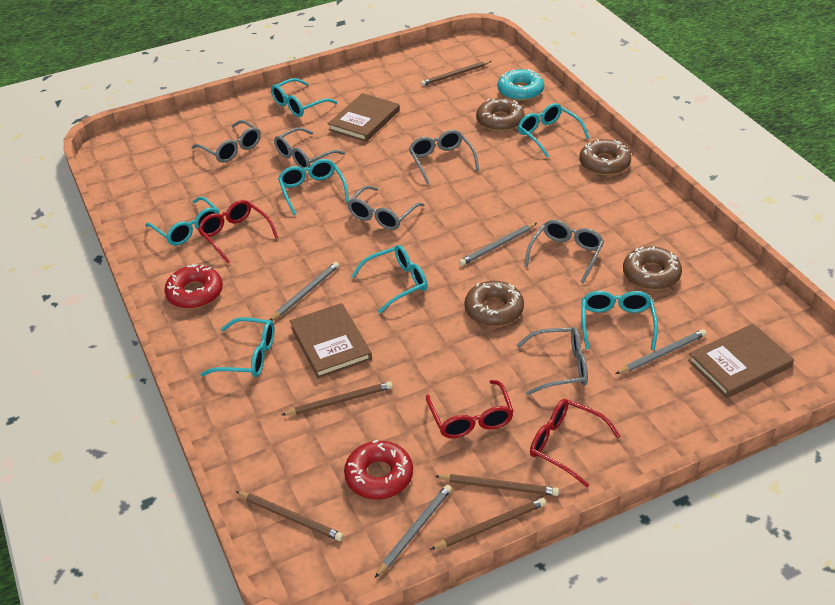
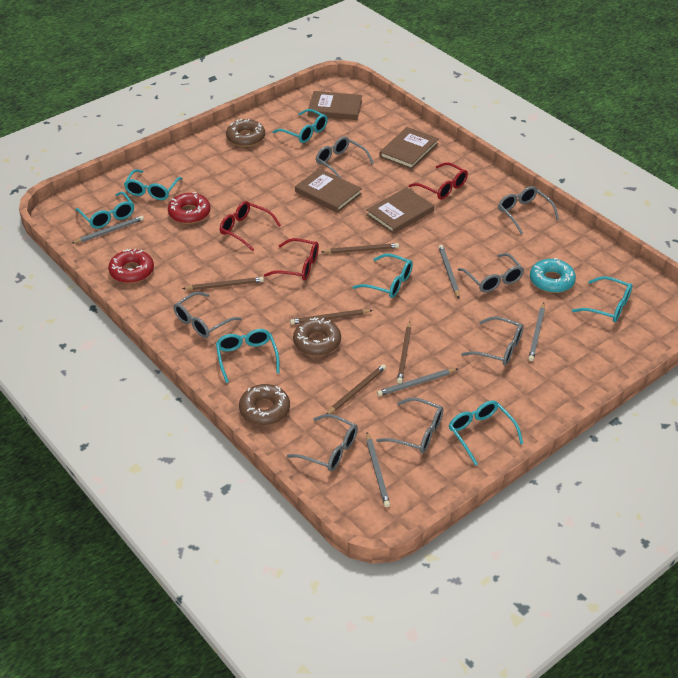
brown book: [290,303,372,379] [328,93,400,142] [688,324,794,398] = 3 -> [295,168,362,213] [308,91,362,120] [366,187,434,234] [380,127,439,169] = 4
brown donut: [464,281,524,326] [476,98,525,131] [580,139,631,175] [623,246,682,290] = 4 -> [226,119,265,147] [239,384,290,425] [293,317,341,356] = 3
grey glasses: [192,120,261,163] [274,127,345,169] [347,185,424,230] [409,130,479,184] [517,327,588,395] [524,220,604,283] = 6 -> [173,292,242,338] [287,414,358,471] [316,137,374,178] [376,398,444,453] [458,253,524,293] [461,316,524,365] [498,186,559,234] = 7
grey pencil: [270,262,339,321] [375,484,452,578] [459,223,537,266] [616,329,706,374] = 4 -> [72,216,144,243] [366,432,390,507] [377,368,457,396] [439,245,459,298] [528,303,545,361] = 5

